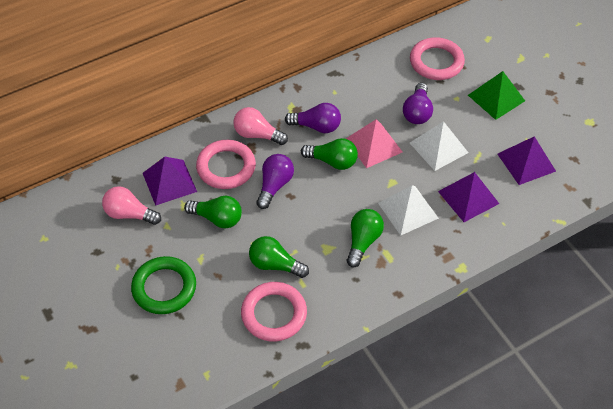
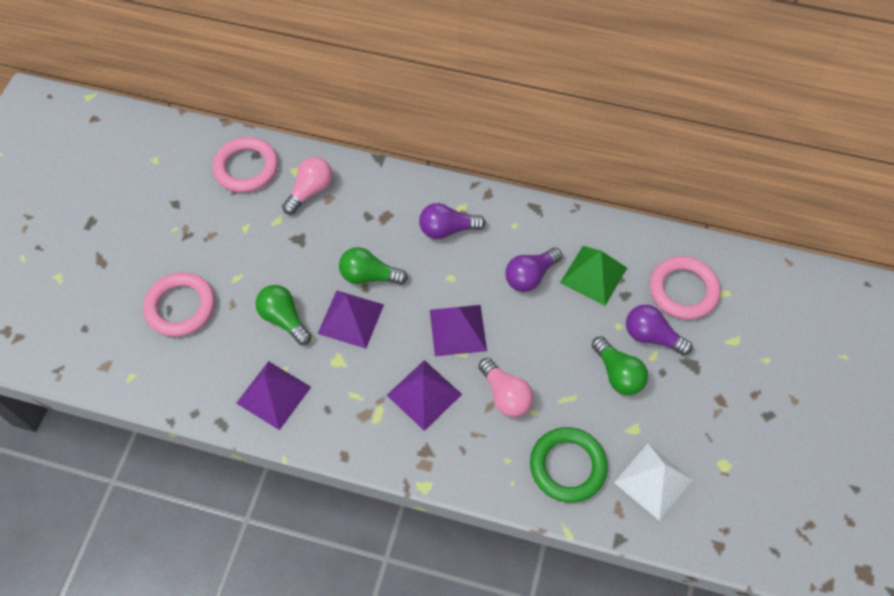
green light bulb: [184,196,242,228] [249,236,309,278] [301,138,358,170] [347,209,384,267] = 4 -> [255,285,312,345] [339,247,408,285] [592,336,648,395] = 3
pink pyramid: [346,119,402,168] = 1 -> none = 0
purple pyramid: [143,157,197,206] [438,172,499,222] [498,136,556,185] = 3 -> [236,361,311,430] [318,291,384,349] [387,360,462,431] [430,305,487,356] = 4
white pyramid: [378,185,439,236] [410,121,469,171] = 2 -> [614,443,693,521] = 1

